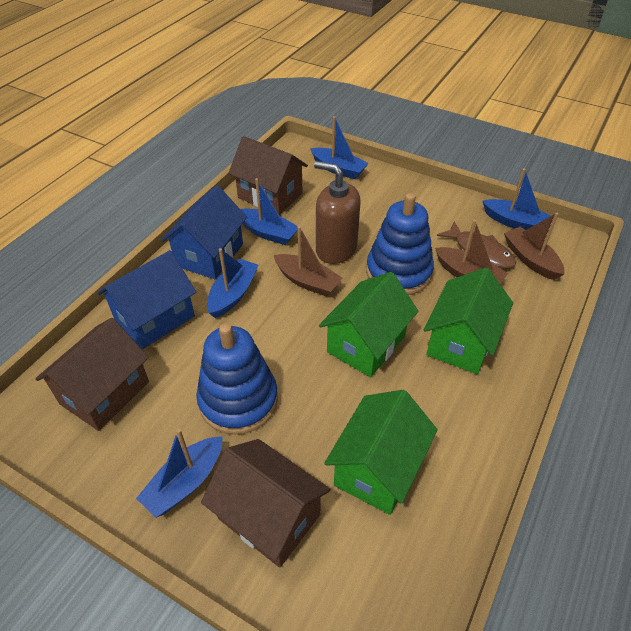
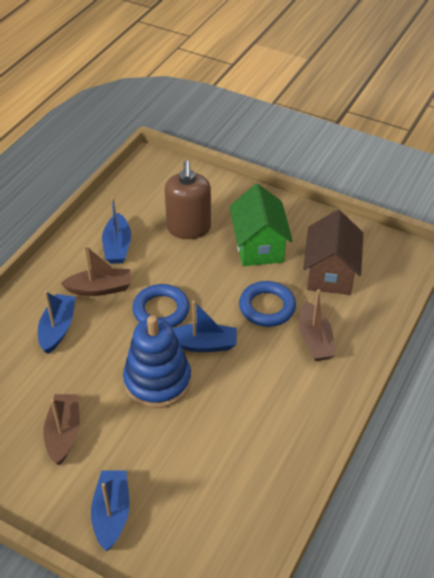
blue boat: [136,429,223,518] [207,248,259,318] [240,178,298,245] [310,116,369,179] [483,168,551,230] = 5 -> [38,291,76,354] [91,470,129,551] [102,197,131,264] [173,300,237,352] = 4
blue house: [97,250,196,349] [161,185,247,279] = 2 -> none = 0
blue ring: none = 0 -> [132,284,190,328] [239,281,296,327] = 2
blue stacking toy: [196,323,278,435] [366,193,434,295] = 2 -> [123,315,191,408] = 1
brown fish: [437,221,516,268] = 1 -> none = 0
brown house: [35,318,149,431] [201,439,331,567] [228,136,308,215] = 3 -> [303,210,363,295] = 1
green house: [319,272,418,377] [324,390,438,515] [424,268,513,374] = 3 -> [229,184,293,266] = 1

